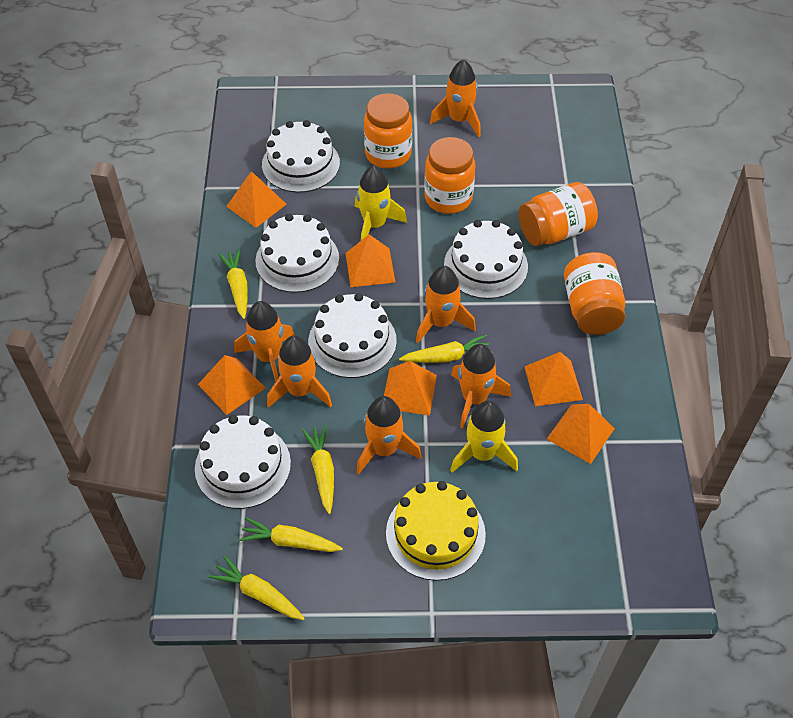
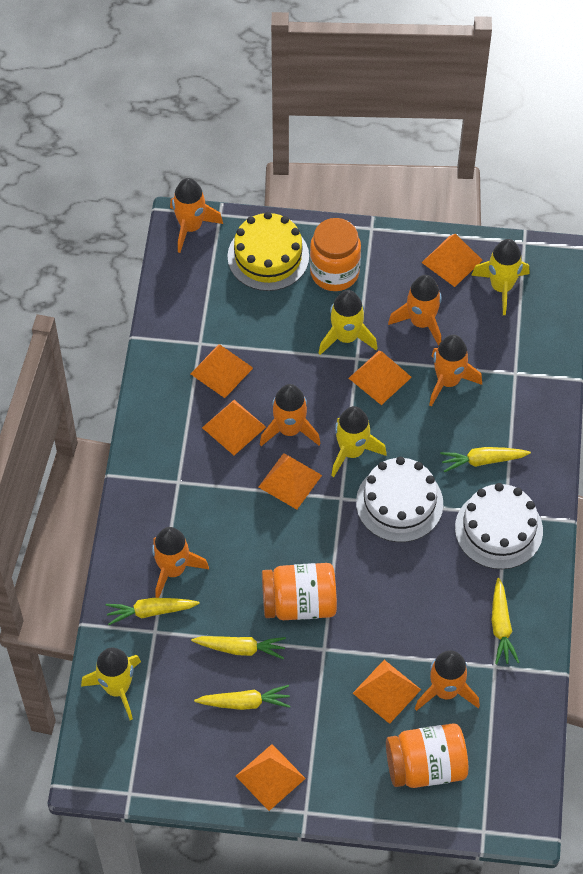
orange jar: [364,93,412,169] [424,137,476,214] [519,182,598,246] [564,252,625,335] = 4 -> [262,563,337,620] [310,218,361,291] [386,723,468,788] = 3
orange pyramid: [198,355,265,415] [226,171,287,228] [346,234,396,287] [384,361,437,415] [524,352,583,406] [547,404,615,464] = 6 -> [191,344,253,398] [202,400,266,455] [236,744,306,811] [259,453,322,510] [349,351,412,405] [353,660,421,724] [421,234,483,287] = 7
white cake: [195,415,291,509] [255,214,339,293] [262,120,340,193] [308,293,397,378] [444,220,528,299] = 5 -> [356,457,443,542] [455,483,543,569] = 2
yellow rocket: [355,166,407,240] [450,401,518,473] = 2 -> [81,648,141,720] [319,290,378,355] [331,406,387,477] [471,239,529,315] = 4

